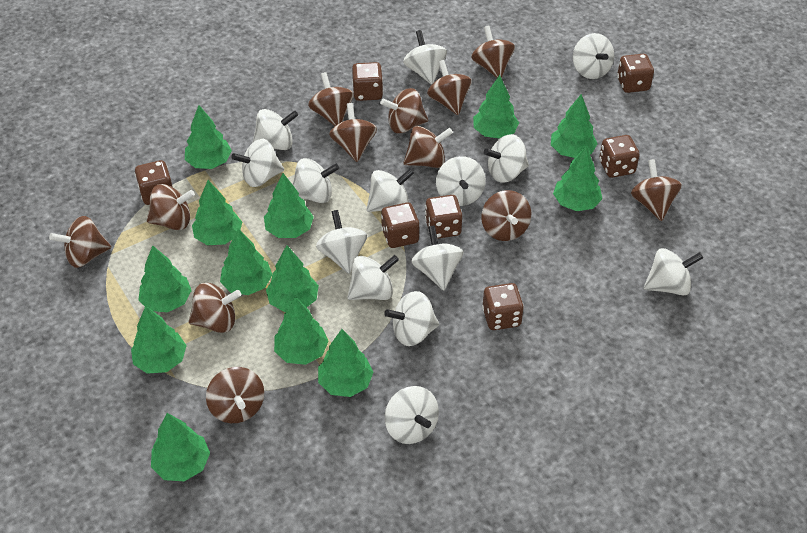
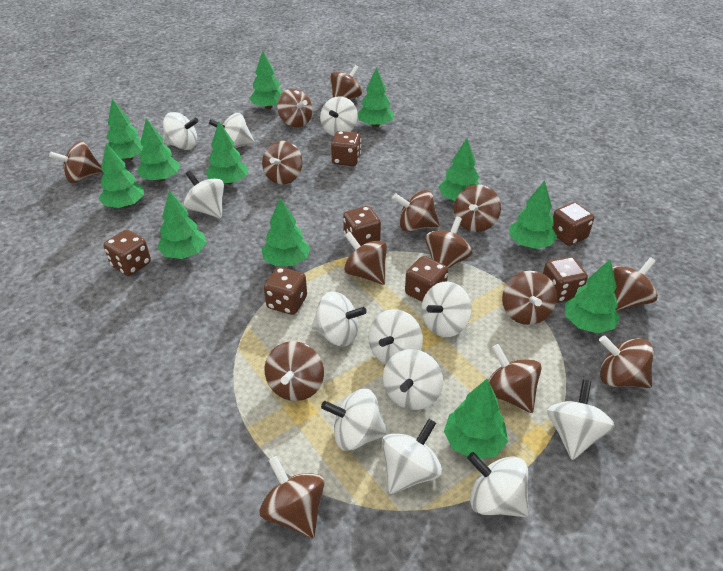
brown spinning top: [49,216,111,268] [147,184,195,230] [189,283,241,333] [206,367,264,423] [308,72,354,126] [329,103,377,162] [380,88,428,133] [403,126,453,168] [427,60,472,115] [471,25,515,78] [481,190,531,241] [631,159,682,221] = 12 -> [49,141,103,183] [259,456,324,538] [262,141,303,185] [265,341,324,401] [277,89,312,127] [330,65,362,100] [344,232,387,285] [392,190,440,232] [425,216,472,268] [454,184,501,232] [488,344,542,413] [502,270,557,325] [599,335,654,388] [612,257,658,311] = 14
green tree: [131,306,187,374] [139,245,192,312] [151,413,210,481] [185,105,232,169] [192,180,242,245] [220,228,272,295] [264,173,314,238] [266,245,319,312] [274,297,329,365] [318,329,374,397] [473,75,519,138] [551,94,598,158] [553,146,602,211] = 13 -> [99,143,144,208] [106,99,144,161] [137,118,180,181] [157,190,207,259] [206,122,248,185] [249,51,283,109] [262,198,310,266] [357,67,394,127] [438,138,480,201] [444,379,508,459] [509,181,557,249] [565,260,620,333] = 12
white spinning top: [231,139,284,187] [252,109,298,150] [293,158,339,203] [316,210,367,274] [347,255,399,300] [367,168,414,212] [384,291,439,346] [385,386,439,444] [403,30,447,85] [411,225,464,290] [436,156,486,206] [484,134,529,183] [573,33,614,79] [644,248,703,296] = 14 -> [163,112,199,150] [184,170,224,218] [209,113,255,148] [311,292,367,347] [320,96,358,136] [321,389,389,451] [368,309,423,365] [382,419,442,494] [383,349,443,410] [421,282,472,337] [467,452,529,517] [547,380,614,460] = 12

